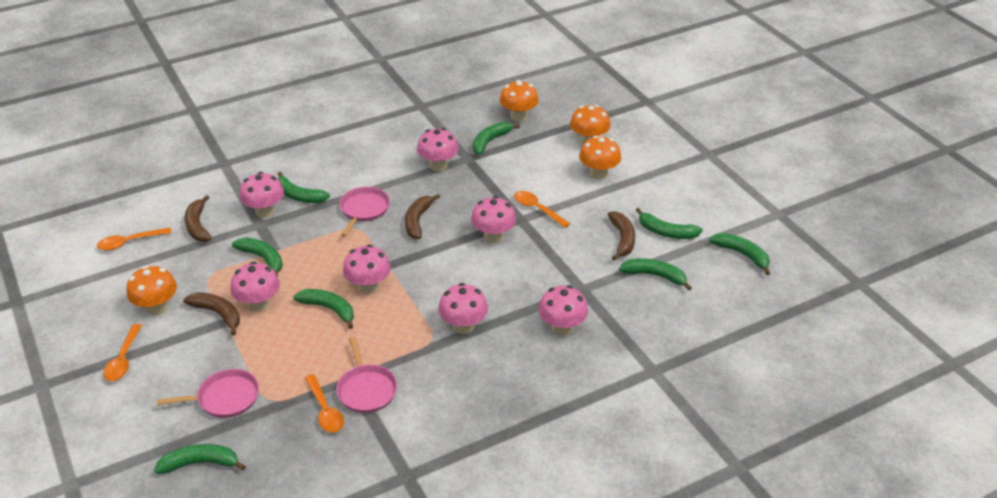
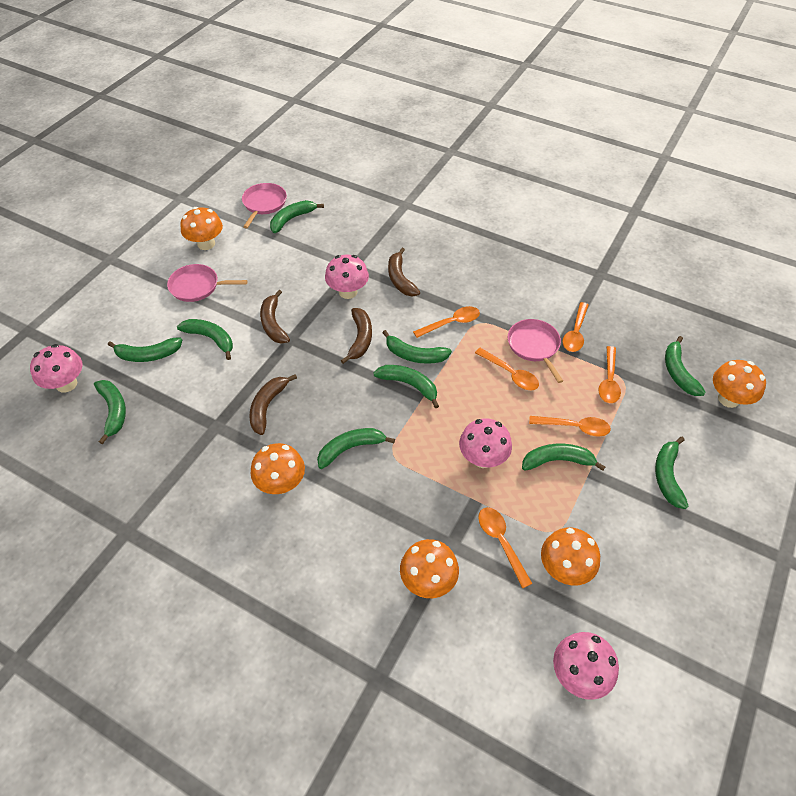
green banana: [154,444,246,474] [232,238,283,277] [278,172,330,203] [293,289,354,329] [473,122,520,155] [619,258,692,291] [636,208,703,239] [709,233,770,275] = 8 -> [94,380,126,444] [108,337,182,362] [177,319,233,360] [270,200,324,233] [317,428,395,469] [373,365,439,408] [382,330,452,364] [522,444,605,471] [655,437,689,509] [665,336,706,396] = 10
orange mushroom: [127,266,177,315] [499,80,539,121] [570,105,611,144] [579,136,621,179] = 4 -> [180,207,223,250] [251,443,305,494] [400,539,459,598] [541,527,600,585] [713,360,766,408] = 5
orange spoon: [97,227,172,251] [104,324,142,381] [305,374,344,433] [514,191,570,228] = 4 -> [413,306,480,338] [475,348,539,390] [478,507,533,588] [529,416,611,437] [563,302,589,352] [598,346,621,403] = 6
pink mushroom: [231,261,280,312] [240,172,284,218] [343,244,391,294] [417,128,459,171] [438,283,488,334] [471,196,516,243] [538,285,588,336] = 7 -> [30,344,83,393] [325,255,369,299] [459,418,512,468] [553,632,619,700] = 4

